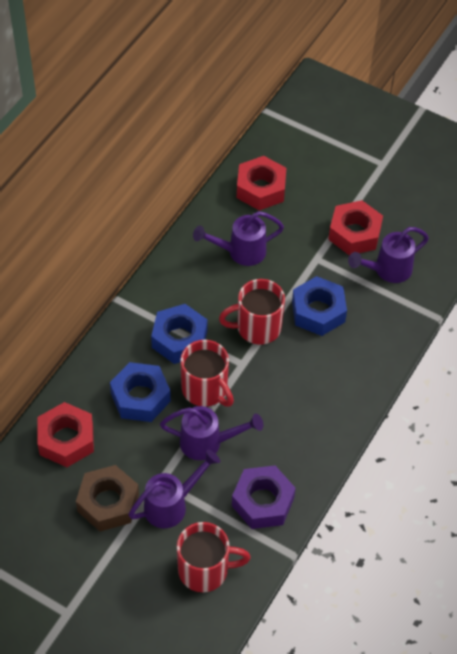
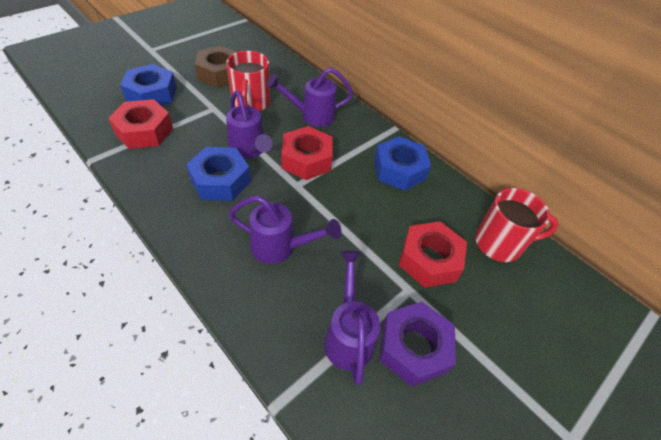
red mug: [177,522,251,592] [180,340,234,407] [219,279,285,345] = 3 -> [226,51,270,111] [475,188,559,262] = 2

